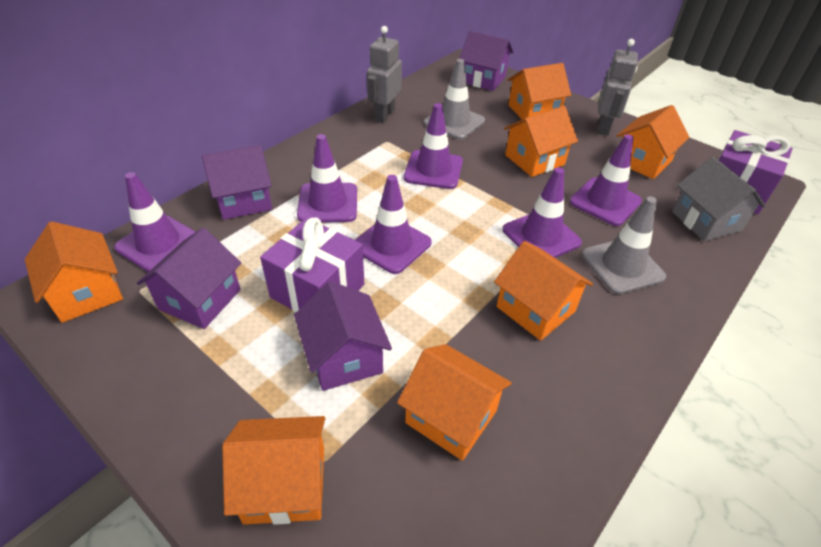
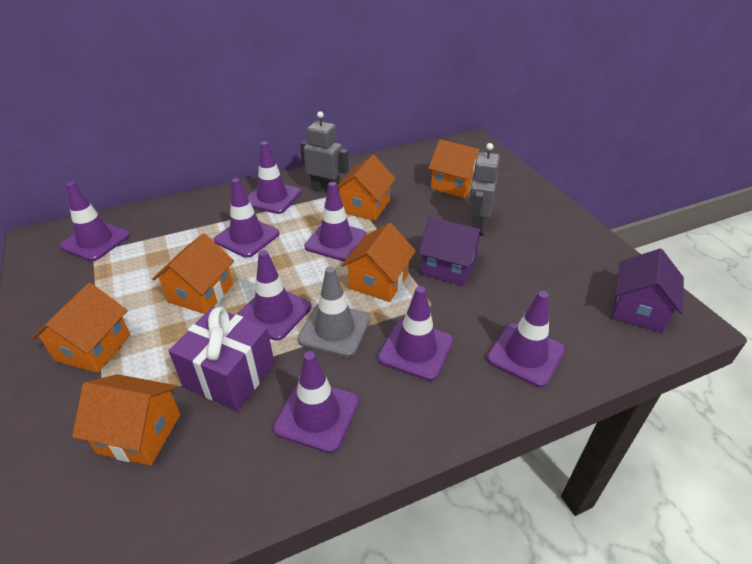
grey house: [672,157,765,242] = 1 -> none = 0
grey traffic cone: [424,59,485,140] [582,196,666,294] = 2 -> [298,266,370,357] = 1
orange house: [25,221,123,323] [222,416,325,525] [397,344,512,461] [494,241,593,341] [504,106,578,177] [508,63,571,119] [616,105,689,179] = 7 -> [31,283,130,373] [72,374,180,466] [152,233,234,314] [337,155,396,221] [341,223,416,302] [428,139,481,198] = 6
purple gift: [260,218,364,312] [718,130,793,214] = 2 -> [169,307,275,411] = 1
purple house: [137,228,241,329] [202,145,272,220] [294,281,392,391] [459,31,513,91] = 4 -> [418,217,484,286] [612,249,684,333] = 2
purple traffic cone: [114,172,196,272] [297,134,357,223] [355,175,432,274] [404,103,463,189] [503,167,582,258] [570,134,642,226] = 6 -> [59,182,130,261] [214,178,280,258] [237,250,311,341] [247,141,301,214] [273,351,359,453] [304,182,367,261] [378,286,453,381] [487,291,565,387] = 8

